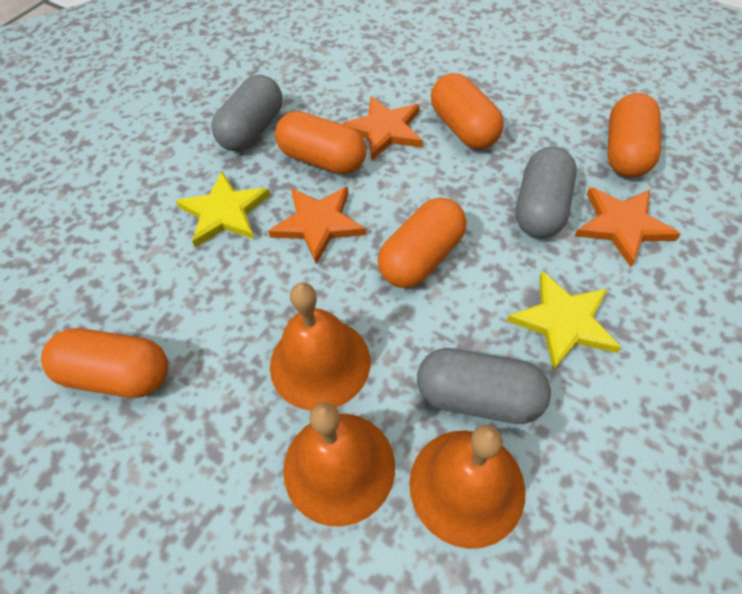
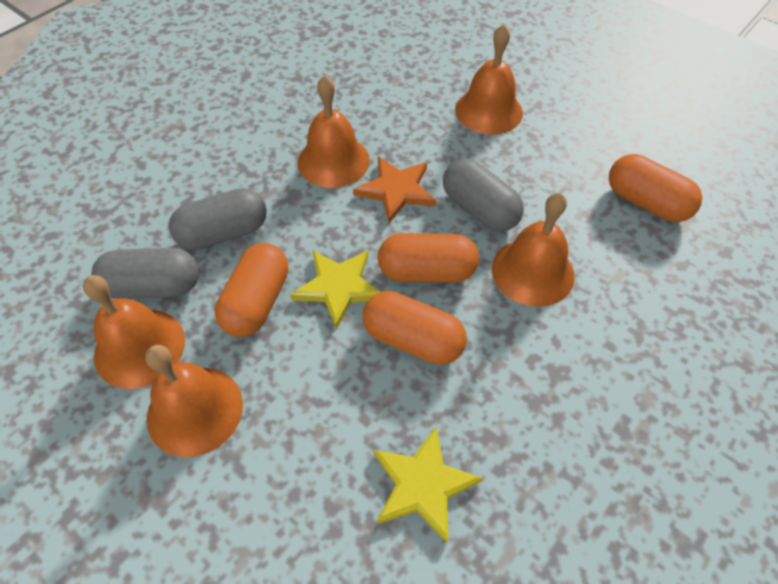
orange bell: [270,283,370,411] [283,403,395,526] [409,425,525,549] = 3 -> [83,275,185,389] [145,345,243,457] [297,75,370,188] [455,24,523,135] [492,193,575,307] = 5
orange capsule: [41,328,168,398] [275,111,366,174] [378,197,467,288] [431,73,504,149] [607,93,661,177] = 5 -> [215,243,288,337] [363,291,467,365] [377,233,479,283] [609,154,702,222] = 4
orange star: [268,187,366,265] [342,96,423,161] [575,187,681,267] = 3 -> [353,157,436,223] = 1

